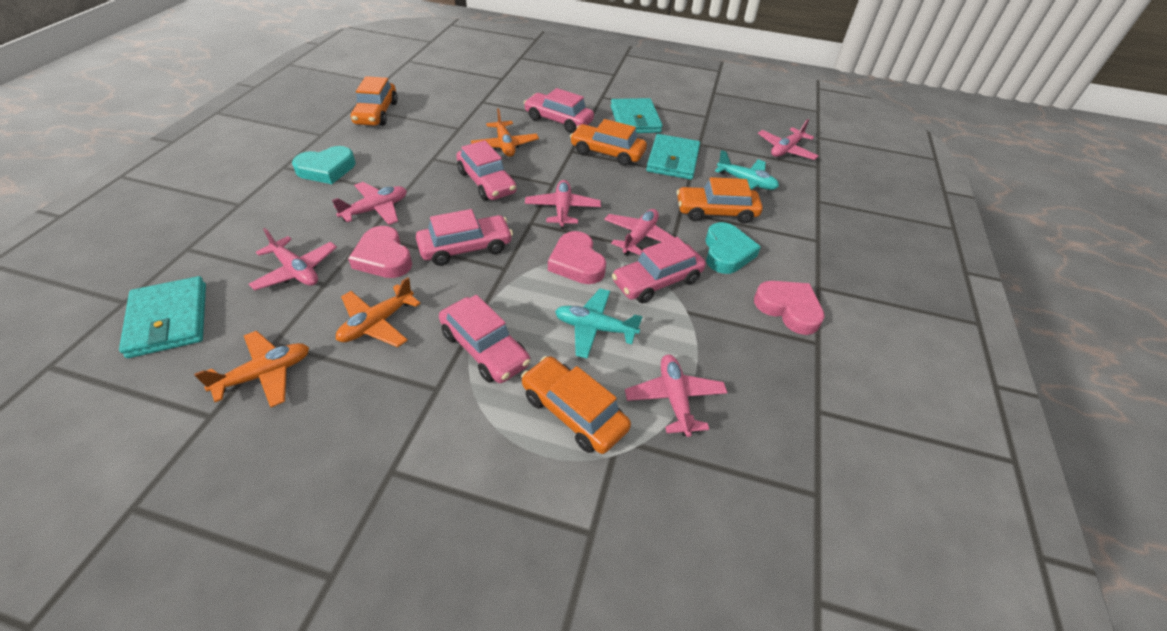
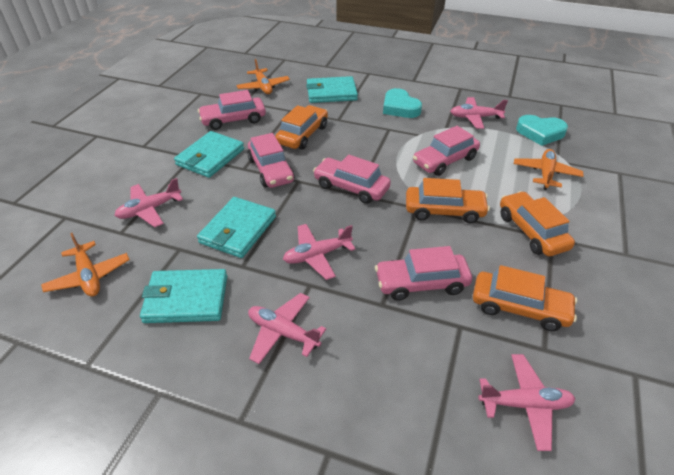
pink heart: [348,226,412,278] [548,231,606,284] [754,281,825,335] = 3 -> none = 0
pink plane: [249,228,337,290] [332,182,407,225] [525,180,601,229] [604,209,675,256] [625,355,728,437] [758,119,819,160] = 6 -> [114,178,183,227] [248,293,326,364] [283,224,356,280] [450,97,508,129] [478,354,575,451] = 5
turquoise plane: [555,289,643,359] [715,150,779,190] = 2 -> none = 0
turquoise wallet: [119,276,206,358] [611,98,663,133] [646,134,700,180] = 3 -> [140,269,227,323] [174,131,244,178] [197,197,276,258] [306,76,358,103] = 4

